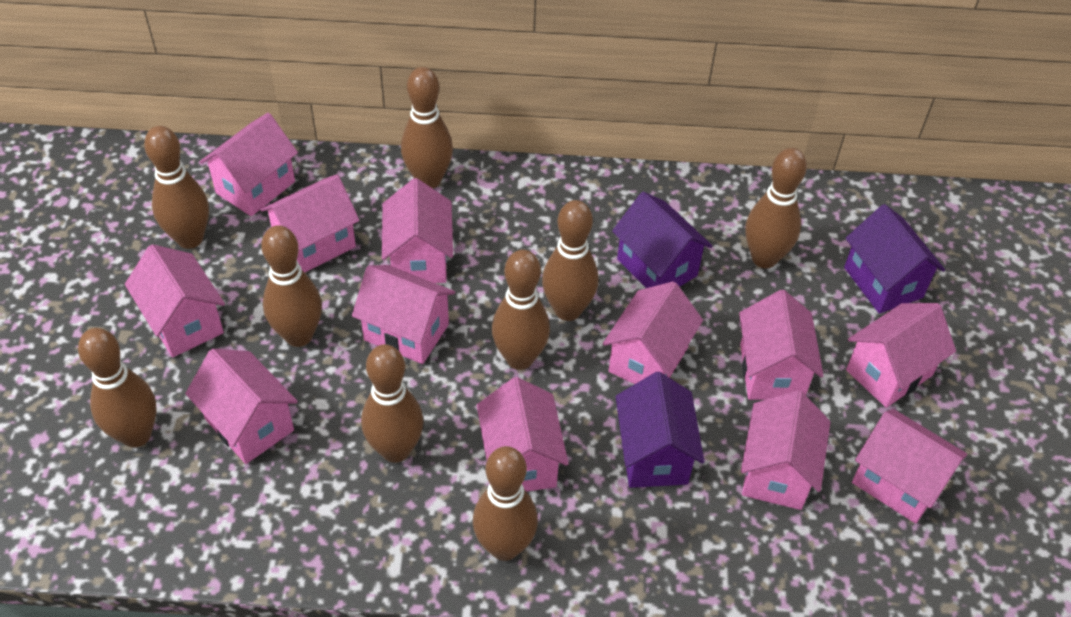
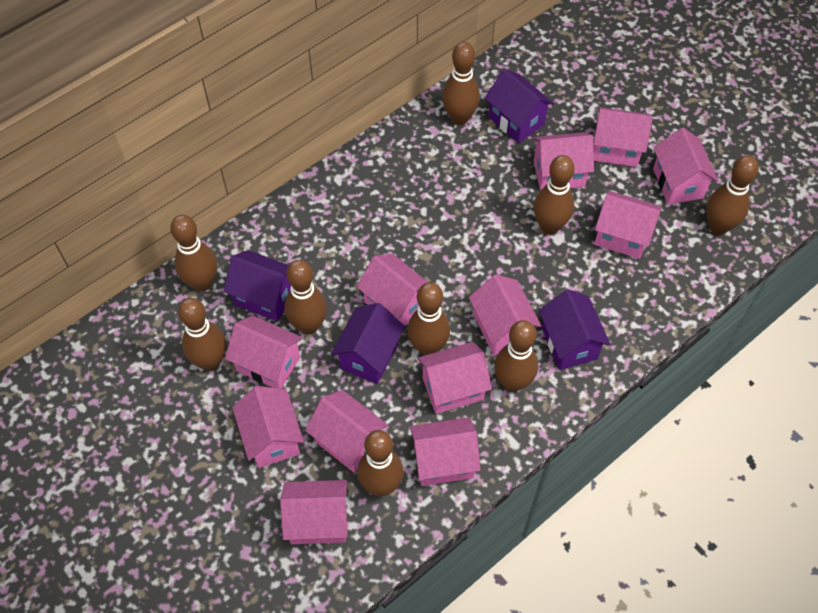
purple house: [612,192,712,288] [616,372,704,488] [844,204,945,314] = 3 -> [224,250,291,322] [331,303,405,384] [485,69,554,143] [539,289,610,370] = 4

